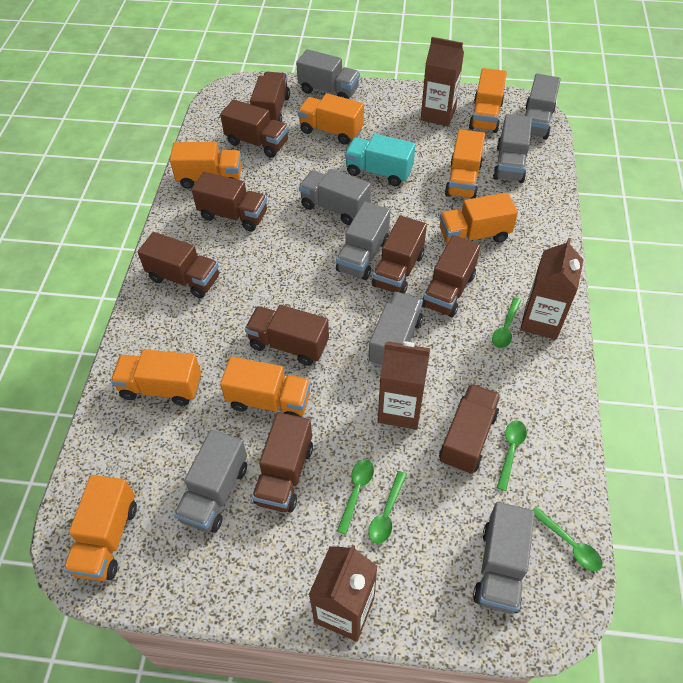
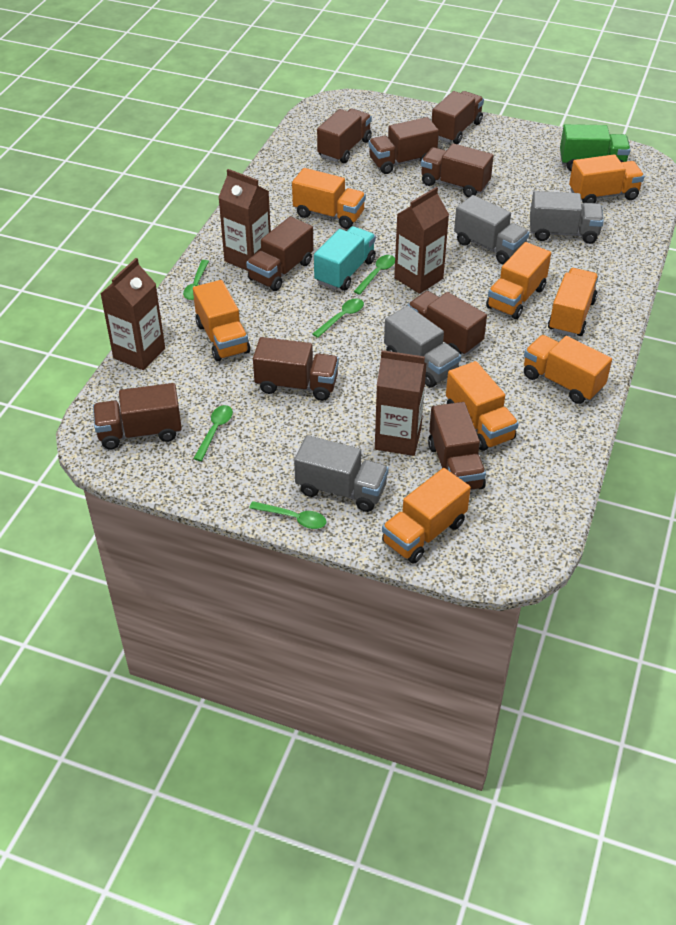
green truck: none = 0 -> [560,124,631,171] = 1
grey truck: [174,430,247,533] [296,49,360,99] [299,169,371,225] [336,202,390,280] [369,292,423,367] [473,502,535,614] [493,114,532,183] [525,74,561,140] = 8 -> [294,435,389,512] [384,306,461,387] [454,195,529,264] [530,191,604,244] = 4

